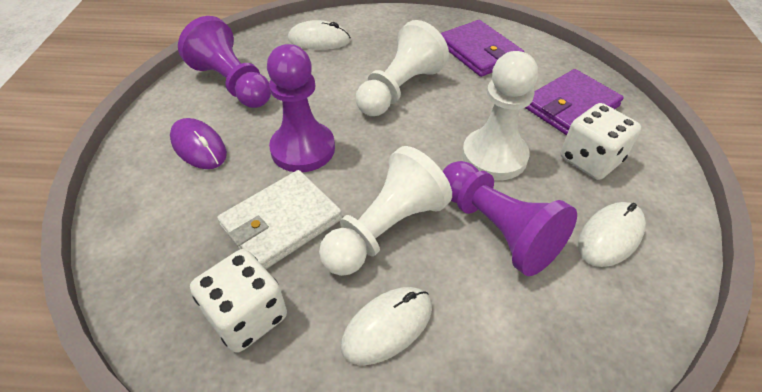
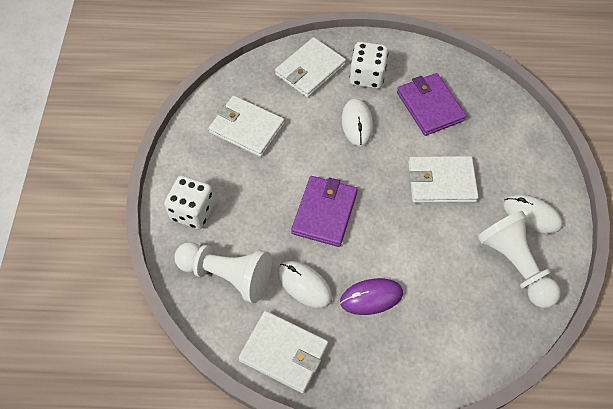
purple pawn: [178,16,271,108] [267,44,335,172] [443,161,577,276] = 3 -> none = 0
white pawn: [319,146,452,276] [356,20,449,116] [462,51,538,180] = 3 -> [175,242,272,303] [478,211,561,308] = 2
white wallet: [217,170,342,269] = 1 -> [209,96,285,157] [238,311,328,393] [275,37,346,98] [408,156,479,203] = 4

